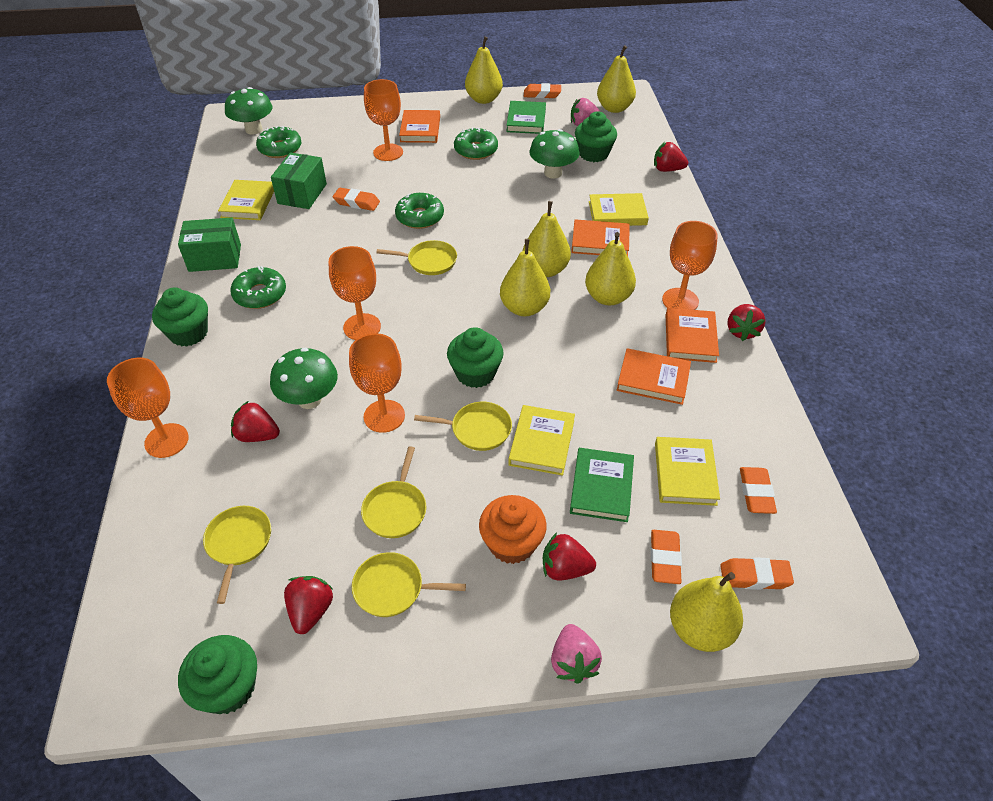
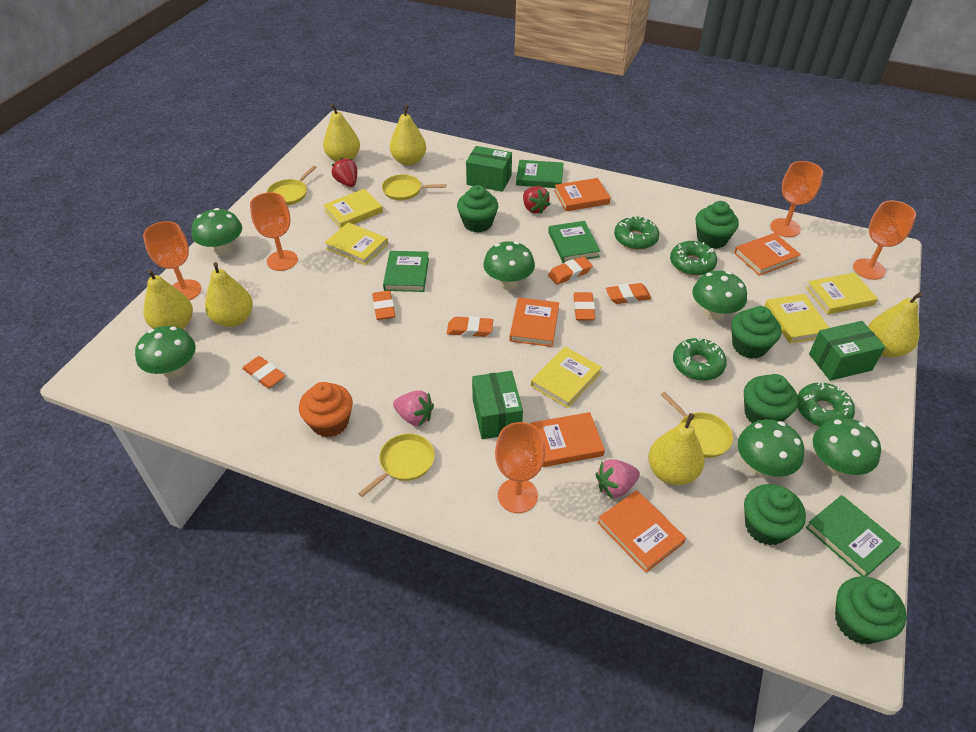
green book: [506,101,546,134] [570,448,634,522] = 2 -> [383,251,429,292] [516,160,564,188] [548,221,600,263] [806,495,901,577] = 4
green box: [178,218,241,272] [271,153,327,209] = 2 -> [466,146,512,192] [472,371,523,439] [809,321,885,381] = 3
green cupcake: [152,287,208,347] [178,635,257,714] [447,327,504,388] [575,111,617,162] = 4 -> [457,185,498,233] [696,201,739,249] [731,306,782,359] [744,374,798,423] [744,484,806,546] [835,576,907,644] = 6
green mushroom: [225,87,273,135] [270,348,338,409] [529,129,579,179] = 3 -> [135,326,196,379] [191,208,242,255] [483,241,535,290] [692,271,747,320] [738,419,804,477] [813,418,881,476] = 6
orange book: [399,110,440,143] [571,219,630,256] [617,348,691,405] [666,308,719,363] = 4 -> [510,297,559,347] [530,412,605,467] [554,178,610,211] [598,490,686,573] [734,233,801,276] = 5
orange eraser: [333,188,380,211] [524,83,561,98] [651,530,682,584] [720,557,794,590] [740,467,777,514] = 5 -> [242,356,285,388] [372,290,395,320] [447,316,493,337] [548,256,593,285] [573,292,595,320] [606,283,651,304] = 6
red strawberry: [231,401,280,442] [284,576,333,634] [543,532,596,580] [654,142,688,172] [727,304,765,341] = 5 -> [331,158,357,187] [523,186,550,214] = 2
yellow book: [218,180,274,220] [508,405,575,476] [589,193,649,226] [655,437,720,506] = 4 -> [323,189,383,228] [324,222,388,265] [531,347,602,408] [765,294,829,344] [806,272,878,314] = 5
yellow pan: [203,506,271,604] [352,552,466,617] [361,446,426,538] [376,240,457,275] [414,402,512,451] = 5 -> [267,165,317,205] [358,433,435,497] [382,174,446,200] [661,392,733,458] = 4

